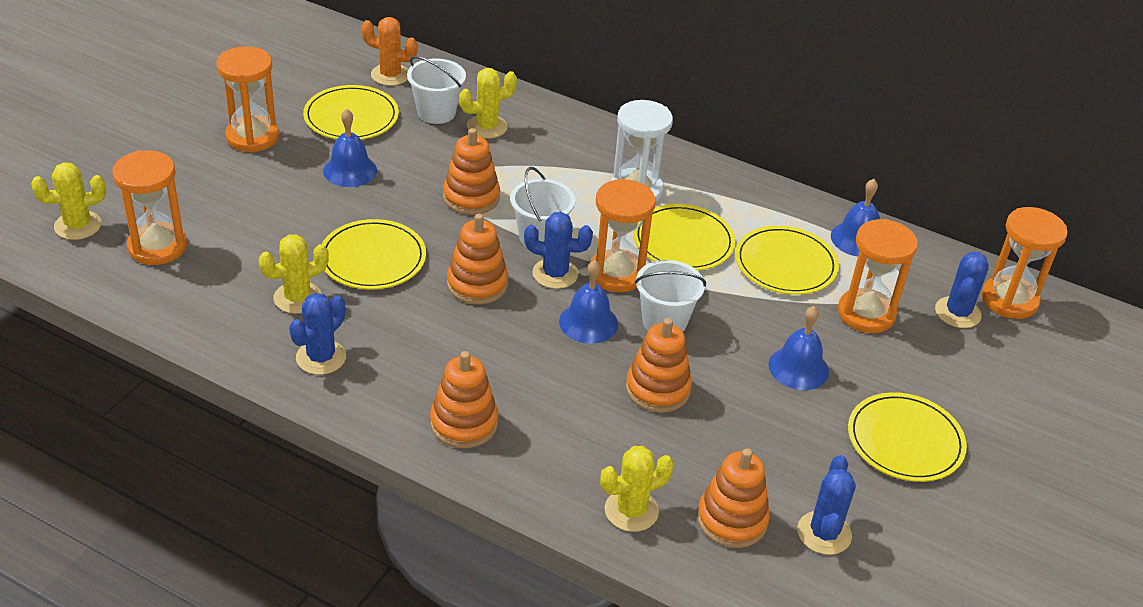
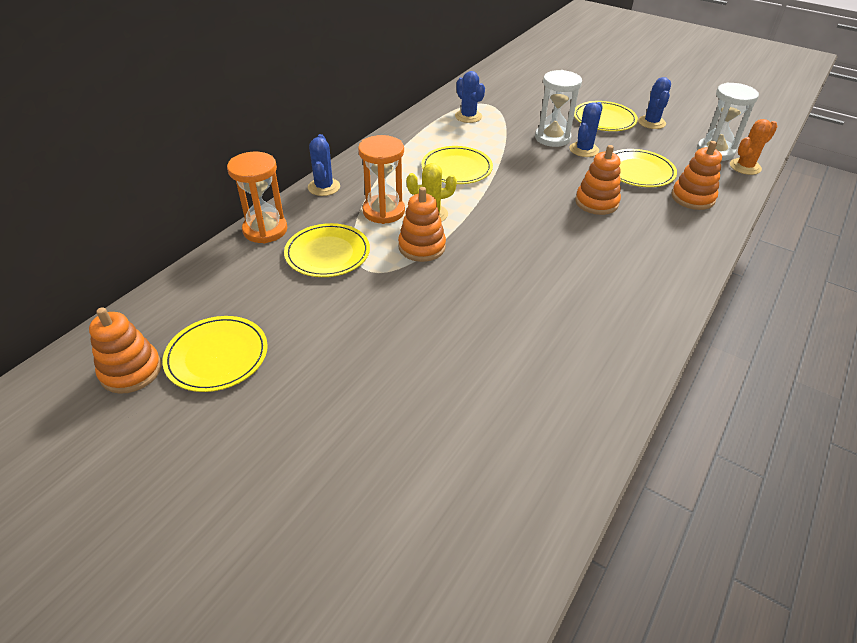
blue bell: [323,109,377,187] [559,260,618,344] [768,306,829,390] [831,179,880,257] = 4 -> none = 0
orange hourglass: [112,150,187,265] [216,46,279,152] [591,179,655,292] [838,219,918,333] [982,207,1068,319] = 5 -> [227,152,288,244] [358,135,405,224] = 2
orange stacking toy: [430,351,498,448] [443,128,500,215] [447,214,508,304] [626,318,692,413] [697,448,770,548] = 5 -> [89,307,162,394] [398,187,446,262] [575,145,621,215] [671,141,722,210] = 4
white bucket: [407,56,466,124] [510,167,575,247] [635,260,706,332] = 3 -> none = 0
white hourglass: [611,100,673,202] = 1 -> [535,70,582,147] [697,82,759,161] = 2
yellow cactus: [31,163,106,240] [258,234,329,314] [459,68,517,139] [600,446,674,532] = 4 -> [407,163,457,221] = 1

